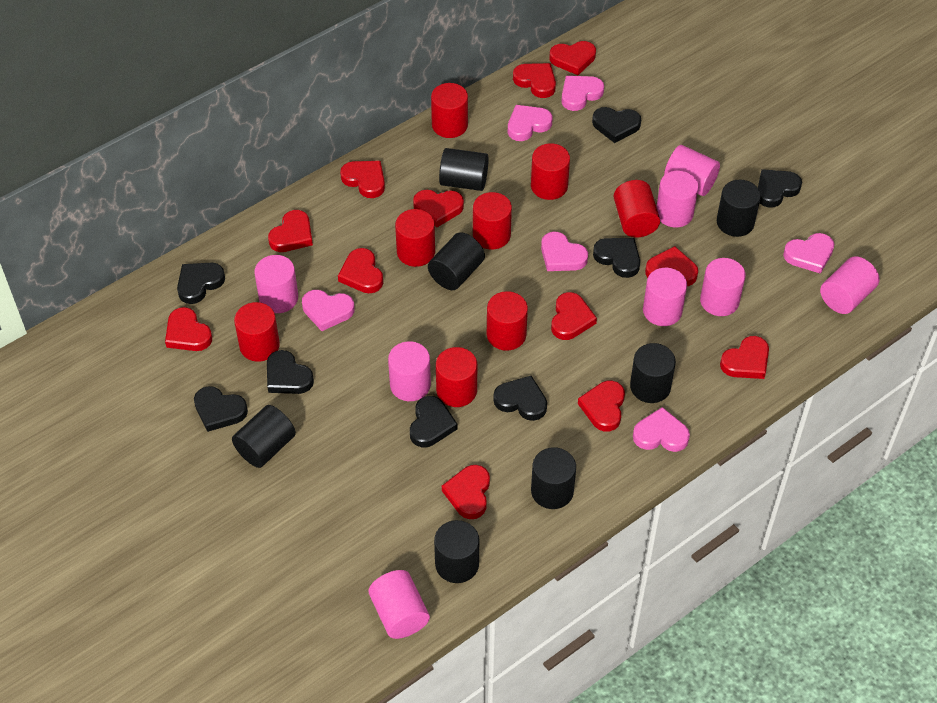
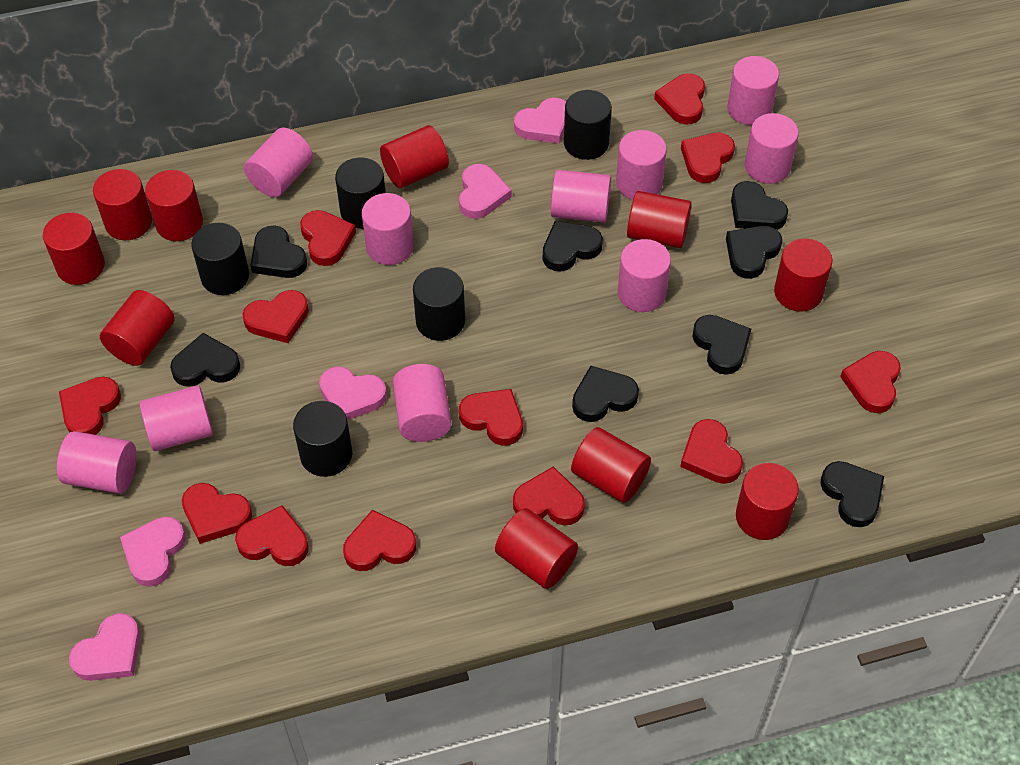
black cylinder: [232,405,296,468] [428,232,485,290] [434,520,479,583] [439,148,489,191] [531,447,576,509] [630,343,676,403] [717,180,761,237] = 7 -> [191,223,249,295] [293,401,352,477] [335,157,386,229] [413,267,465,341] [564,90,612,160] = 5
pink cylinder: [254,255,298,313] [368,570,430,639] [388,341,431,401] [643,268,687,326] [657,171,699,227] [664,145,720,196] [700,258,746,316] [820,256,879,314] = 8 -> [57,431,137,494] [139,385,213,451] [244,128,313,197] [362,193,414,265] [393,364,452,442] [551,170,611,223] [616,130,667,200] [618,239,671,312] [727,56,779,125] [745,113,799,184] = 10
pink heart: [302,290,355,331] [508,105,552,141] [541,232,588,271] [561,76,604,111] [633,407,690,452] [783,233,834,274] = 6 -> [69,613,140,681] [120,517,186,587] [319,367,387,420] [459,164,512,219] [514,98,566,143] = 5
red cylinder: [234,302,280,362] [395,209,435,267] [431,83,468,138] [436,347,477,407] [473,192,512,250] [487,291,528,351] [531,143,570,200] [614,180,660,237] = 8 -> [43,213,105,285] [93,169,152,240] [100,290,175,366] [145,170,203,241] [380,125,449,188] [495,508,578,589] [571,427,651,503] [627,191,692,248] [736,463,799,540] [774,238,833,312] = 10

